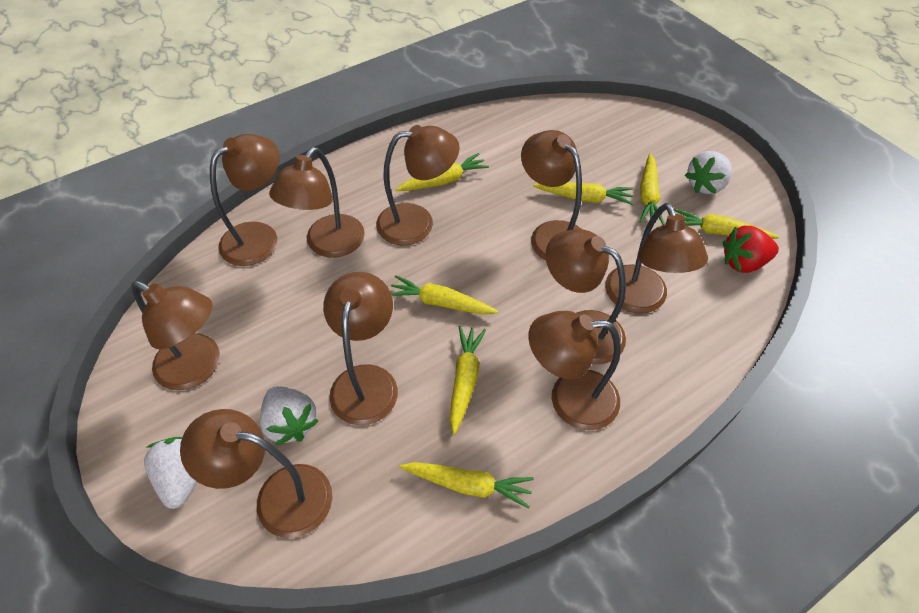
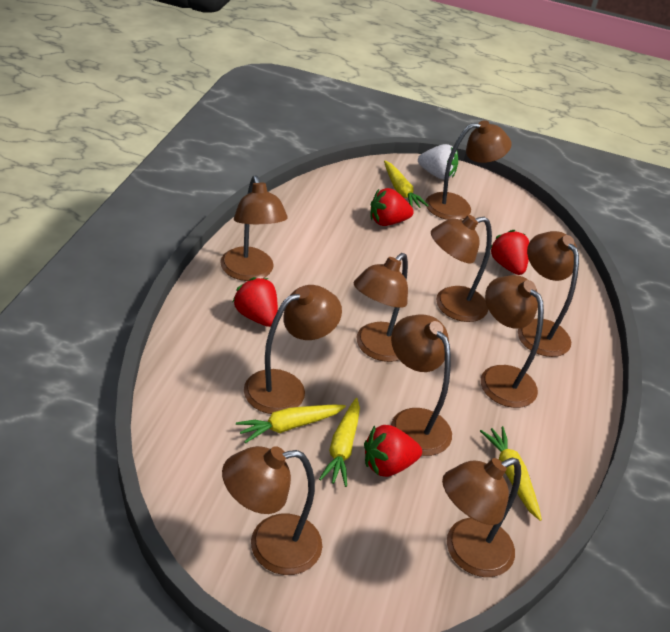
red strawberry: [723,226,779,273] = 1 -> [232,277,278,327] [364,425,422,477] [370,188,414,226] [491,230,529,275] = 4
white strawberry: [144,437,198,509] [260,386,319,446] [685,151,732,194] = 3 -> [418,144,458,179] = 1
yellow carrot: [391,275,498,315] [396,153,489,191] [400,462,534,509] [450,326,486,435] [533,182,633,205] [640,153,665,225] [674,209,780,239] = 7 -> [236,404,346,443] [319,398,360,487] [384,161,429,208] [480,426,542,521] = 4

